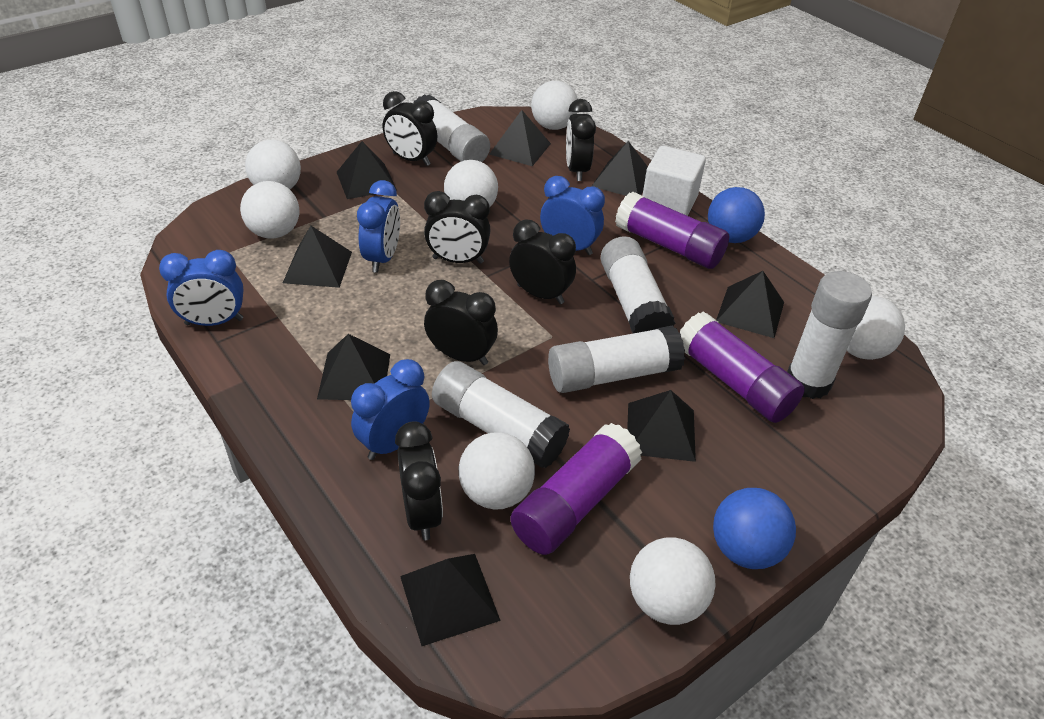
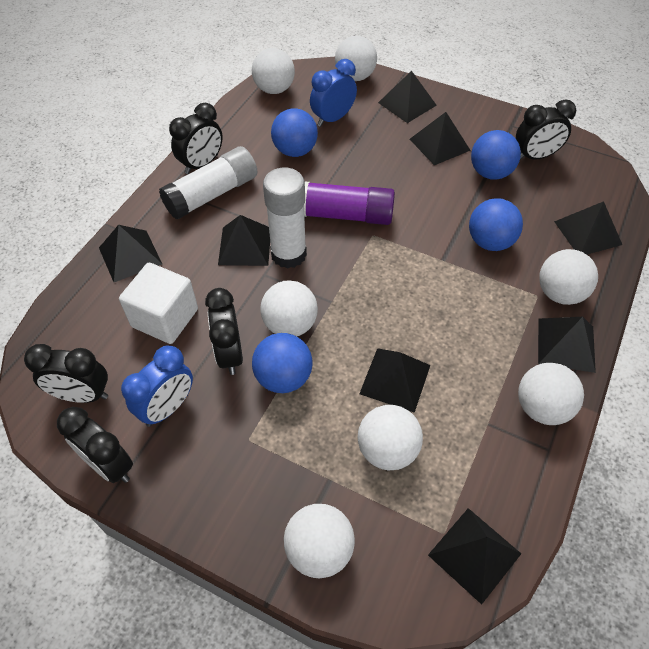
black clock: [383,91,437,166] [395,421,443,540] [424,191,491,264] [424,280,498,365] [509,220,576,304] [566,99,596,181] = 6 -> [24,344,108,403] [57,407,133,483] [169,103,223,174] [205,288,243,375] [516,100,576,160] = 5
blue ball: [708,187,765,243] [713,488,796,569] = 2 -> [252,333,313,393] [271,108,318,157] [469,198,523,251] [471,130,521,180] = 4
blue clock: [159,250,244,326] [351,359,430,460] [357,180,400,273] [540,176,605,255] = 4 -> [121,345,193,427] [310,59,357,127] = 2
purple glue stick: [510,423,642,555] [615,191,729,269] [680,311,805,423] = 3 -> [304,181,395,225] = 1
white glue stick: [414,94,490,162] [432,361,570,468] [548,325,685,393] [601,236,675,333] [787,271,872,399] = 5 -> [159,146,257,219] [263,167,307,269] = 2

